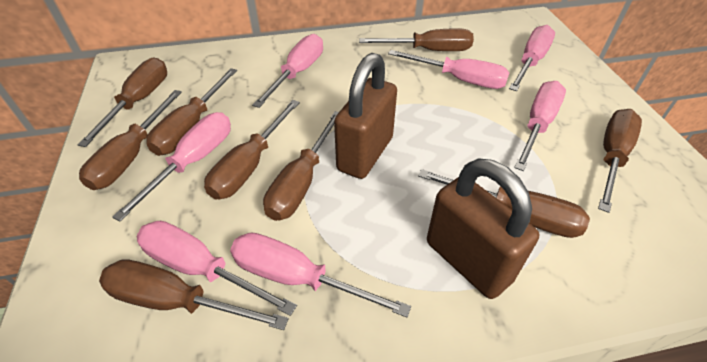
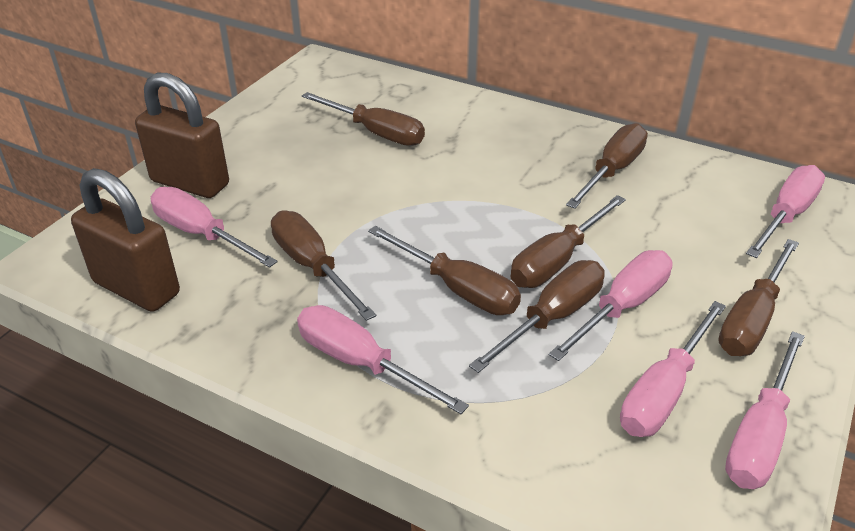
brown screwdriver: [77,58,167,147] [79,90,182,190] [99,259,289,330] [146,68,237,156] [204,100,300,200] [263,111,339,221] [359,28,474,51] [418,169,590,238] [598,109,642,213] = 9 -> [271,210,376,321] [302,92,425,146] [368,226,521,315] [469,260,605,373] [511,195,626,288] [566,123,648,209] [718,239,799,356] = 7
pink screwdriver: [112,112,231,221] [136,221,297,316] [230,233,411,317] [252,34,323,108] [388,50,510,89] [509,25,555,91] [514,81,566,171] = 7 -> [151,187,278,268] [297,305,469,414] [549,250,673,361] [620,301,726,437] [725,331,805,489] [746,165,825,258] = 6

